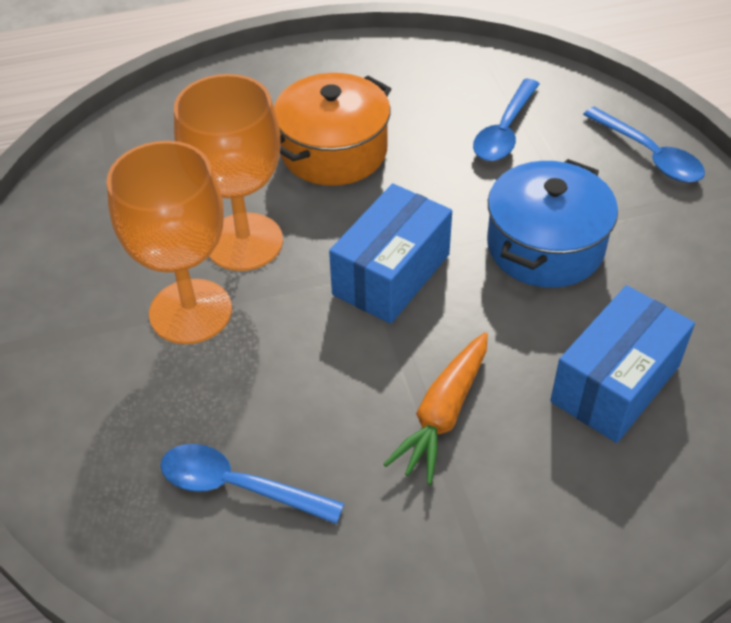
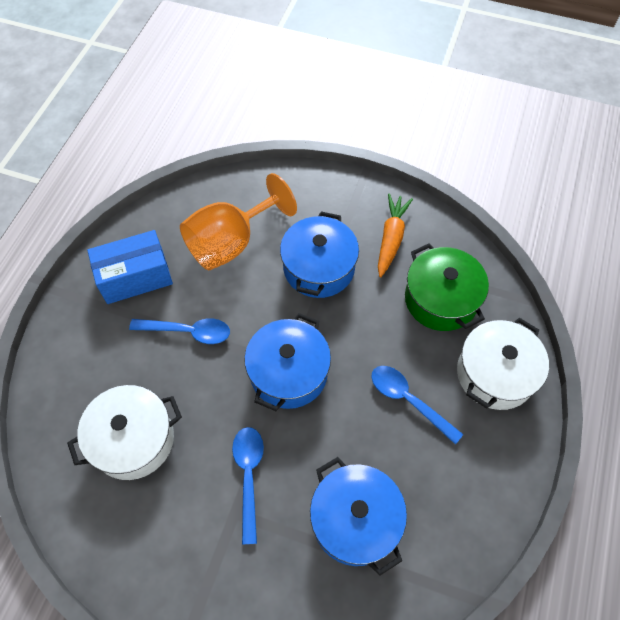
blue box: [329,184,452,324] [550,285,695,443] = 2 -> [87,230,173,304] = 1
blue pot: [487,159,618,288] = 1 -> [244,313,331,411] [280,211,359,298] [310,457,407,576] = 3
green pot: none = 0 -> [405,243,489,331] = 1
orange goblet: [107,141,232,344] [174,74,283,271] = 2 -> [180,173,297,270] = 1
orange pot: [274,73,391,186] = 1 -> none = 0
white pot: none = 0 -> [67,385,182,480] [457,318,549,410] = 2

